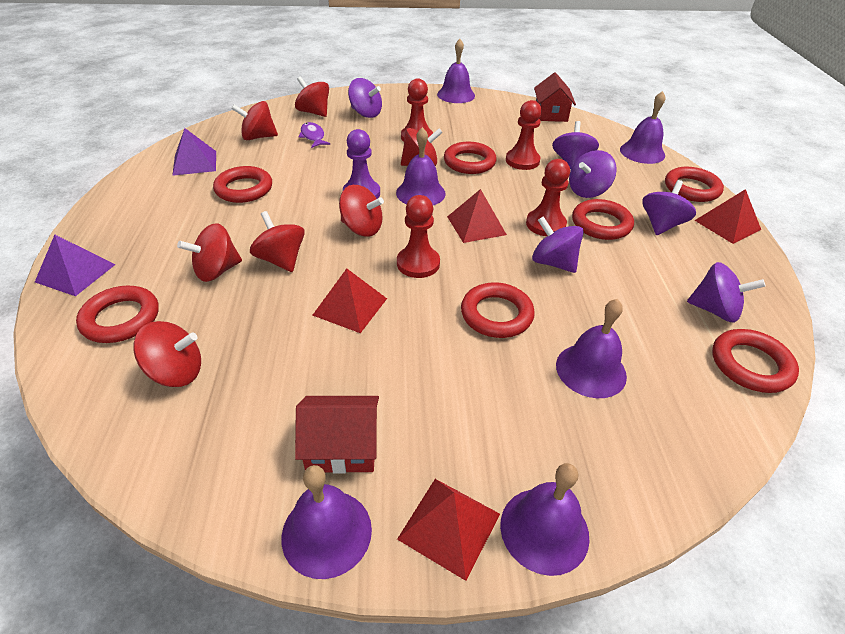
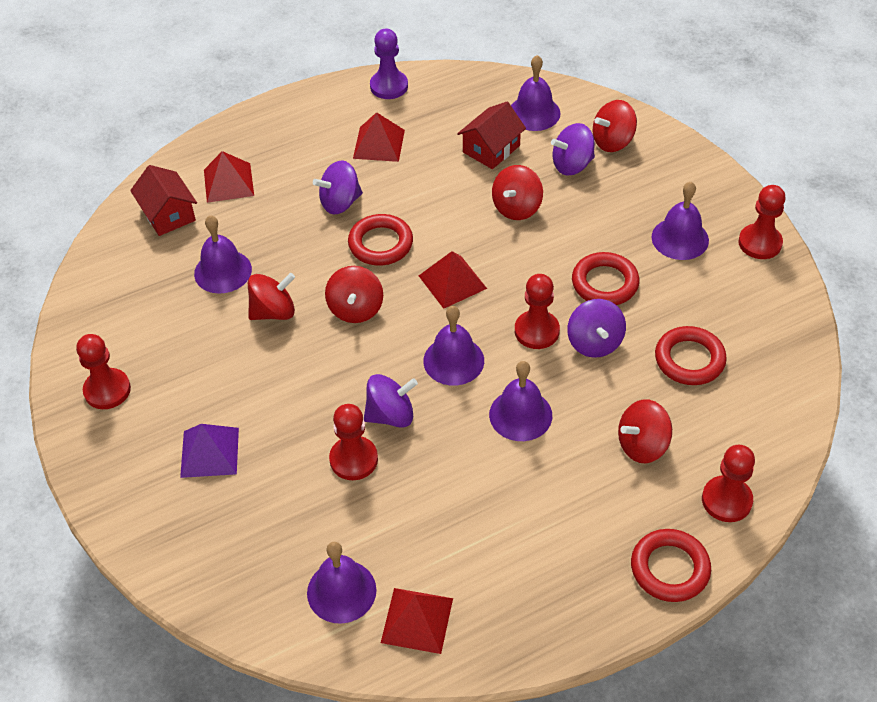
purple fish: [298,122,330,148] = 1 -> none = 0
purple pyramid: [35,235,116,296] [172,128,216,176] = 2 -> [180,424,239,478] = 1
purple spinning top: [348,78,382,118] [532,216,584,273] [552,121,599,169] [569,150,617,198] [642,180,696,235] [687,262,765,323] = 6 -> [313,160,363,215] [364,374,418,428] [551,123,595,176] [567,299,626,358] = 4
red pawn: [397,195,440,278] [401,78,433,142] [506,100,542,170] [526,159,570,236] = 4 -> [76,334,131,409] [329,404,378,480] [515,274,560,349] [702,445,755,522] [738,185,786,259] = 5
red ring: [76,286,159,343] [213,166,272,203] [444,142,497,174] [461,282,535,338] [572,199,634,240] [665,167,724,202] [712,329,799,393] = 7 -> [348,214,413,266] [572,252,639,305] [631,529,711,602] [655,326,727,385] = 4
red spinning top: [133,321,201,387] [177,223,242,282] [231,101,278,140] [250,211,305,272] [295,76,329,117] [339,185,384,237] [401,128,443,166] = 7 -> [248,273,295,320] [325,266,383,323] [492,165,543,220] [593,100,637,152] [618,399,672,463] = 5

